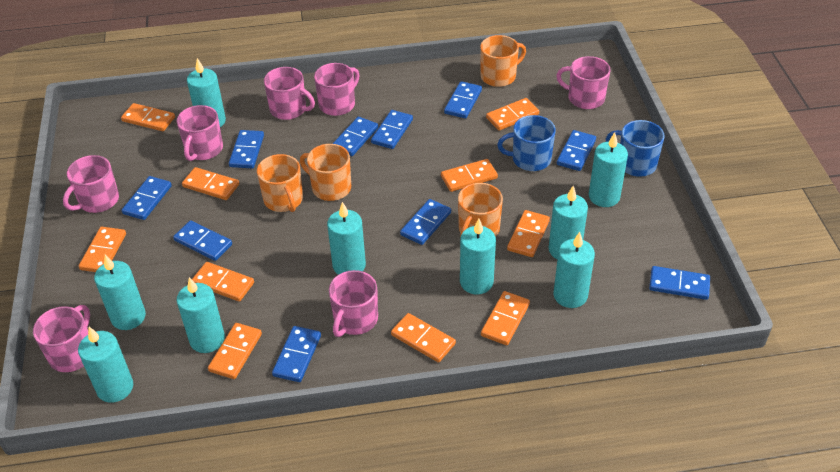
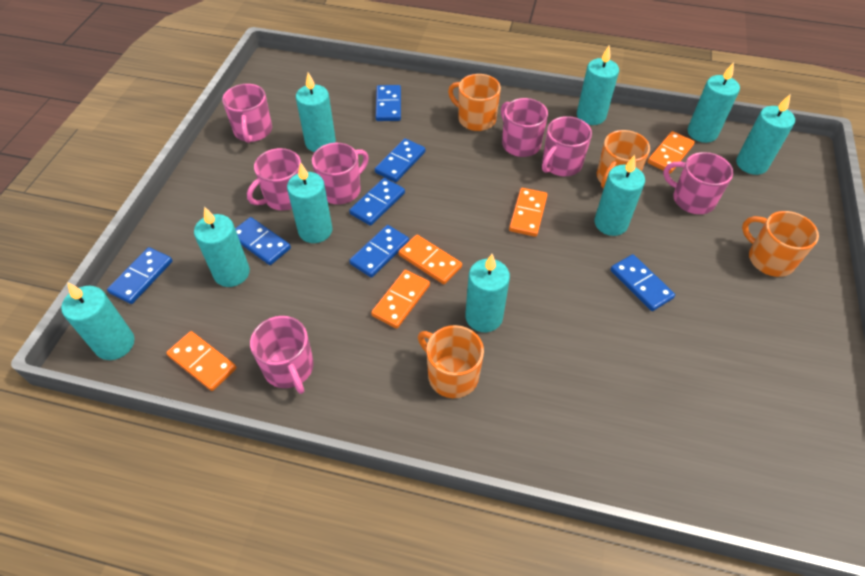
blue domino: [122,176,172,220] [173,220,232,261] [229,130,264,168] [272,326,321,382] [332,117,378,156] [371,110,413,149] [400,199,451,245] [444,81,482,119] [557,130,596,171] [649,266,710,300] = 10 -> [107,247,172,304] [235,217,291,265] [349,178,405,226] [349,225,409,278] [375,138,425,182] [376,85,401,121] [610,254,675,311] = 7
blue mug: [497,115,556,171] [606,120,664,177] = 2 -> none = 0
orange domino: [79,227,126,272] [121,103,175,131] [182,167,239,200] [192,262,254,302] [208,323,262,379] [391,313,456,362] [441,159,498,192] [481,291,530,345] [486,98,539,131] [507,210,550,257] = 10 -> [166,331,236,391] [371,270,430,329] [398,235,462,284] [509,188,548,237] [647,131,695,174] = 5

